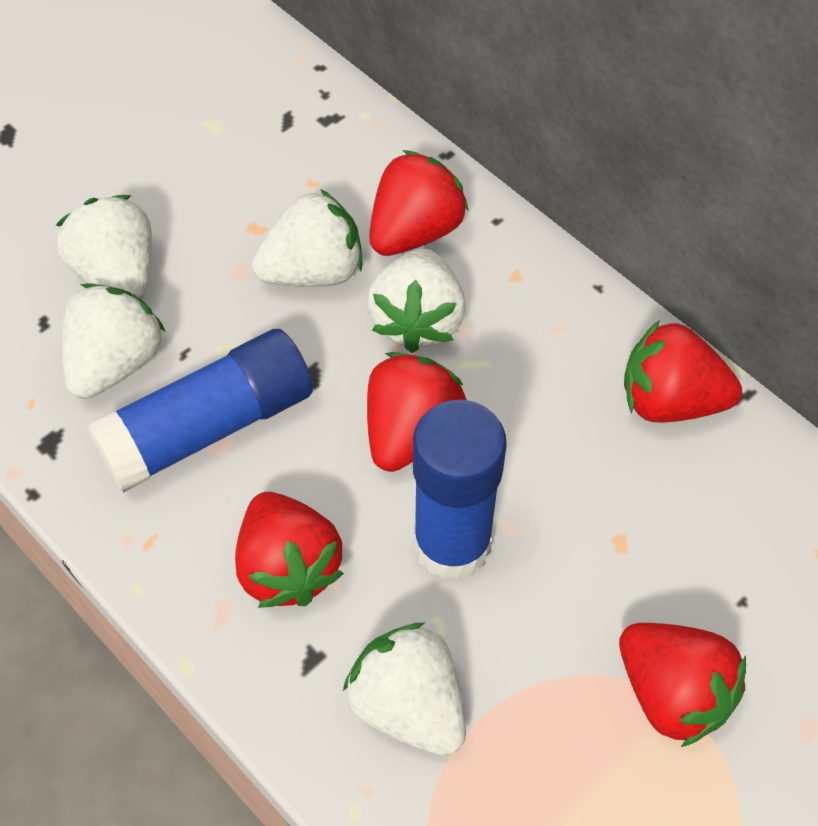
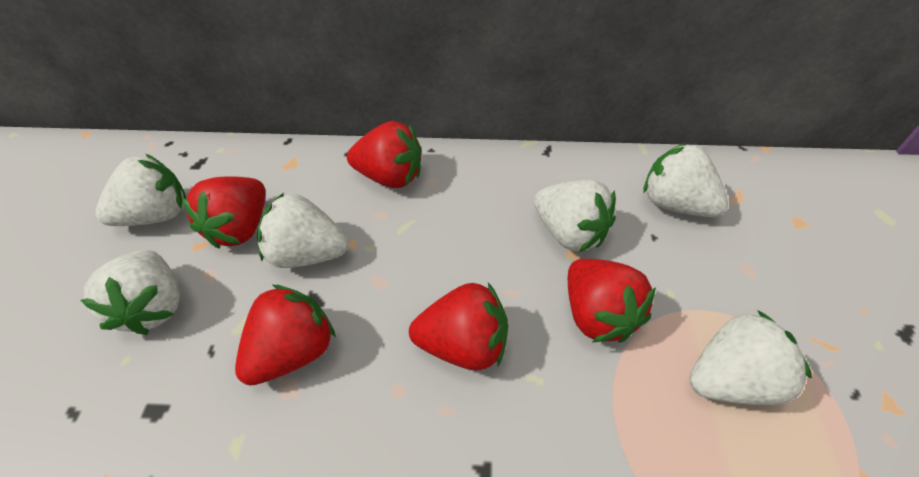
blue glue stick: [87,329,313,492] [413,400,507,580] = 2 -> none = 0
white strawberry: [56,195,152,300] [62,283,166,399] [252,189,363,287] [343,623,466,756] [367,249,465,353] = 5 -> [80,250,180,335] [96,154,186,226] [257,193,348,268] [534,179,616,252] [643,142,728,217] [690,310,812,405] = 6

